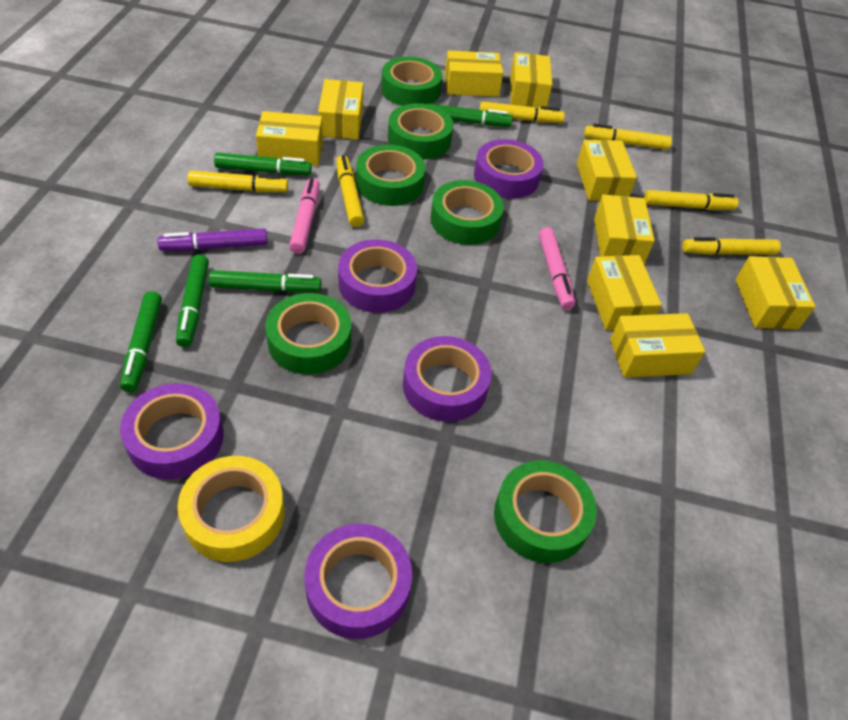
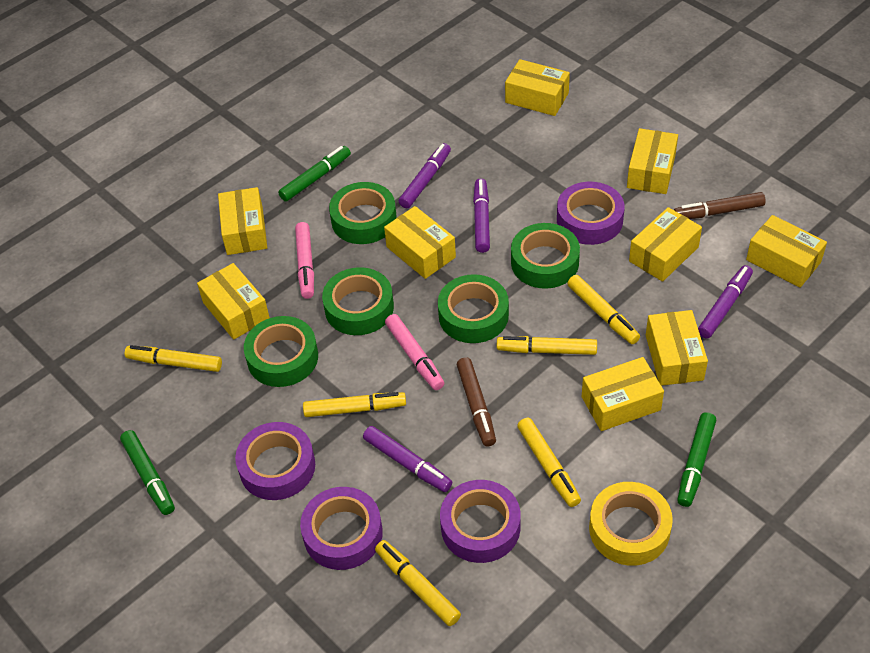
brown marker: none = 0 -> [457,357,496,447] [674,192,766,219] = 2
green marker: [120,291,162,392] [176,254,209,347] [209,270,321,293] [214,153,312,175] [429,104,513,127] = 5 -> [120,430,175,515] [278,146,351,202] [677,412,716,507] = 3
green tape: [265,293,351,375] [356,145,425,206] [381,56,442,106] [388,103,453,159] [430,180,504,245] [494,460,597,563] = 6 -> [244,316,318,387] [322,267,394,335] [329,182,397,244] [438,274,509,343] [511,223,580,289] = 5
purple marker: [157,228,268,251] = 1 -> [363,426,452,492] [399,143,451,208] [473,178,490,253] [698,265,753,339] = 4
purple tape: [120,383,224,479] [304,524,412,639] [338,239,417,313] [403,336,491,422] [474,139,544,199] = 5 -> [235,422,315,500] [300,487,383,570] [440,480,521,563] [557,182,625,245] = 4

